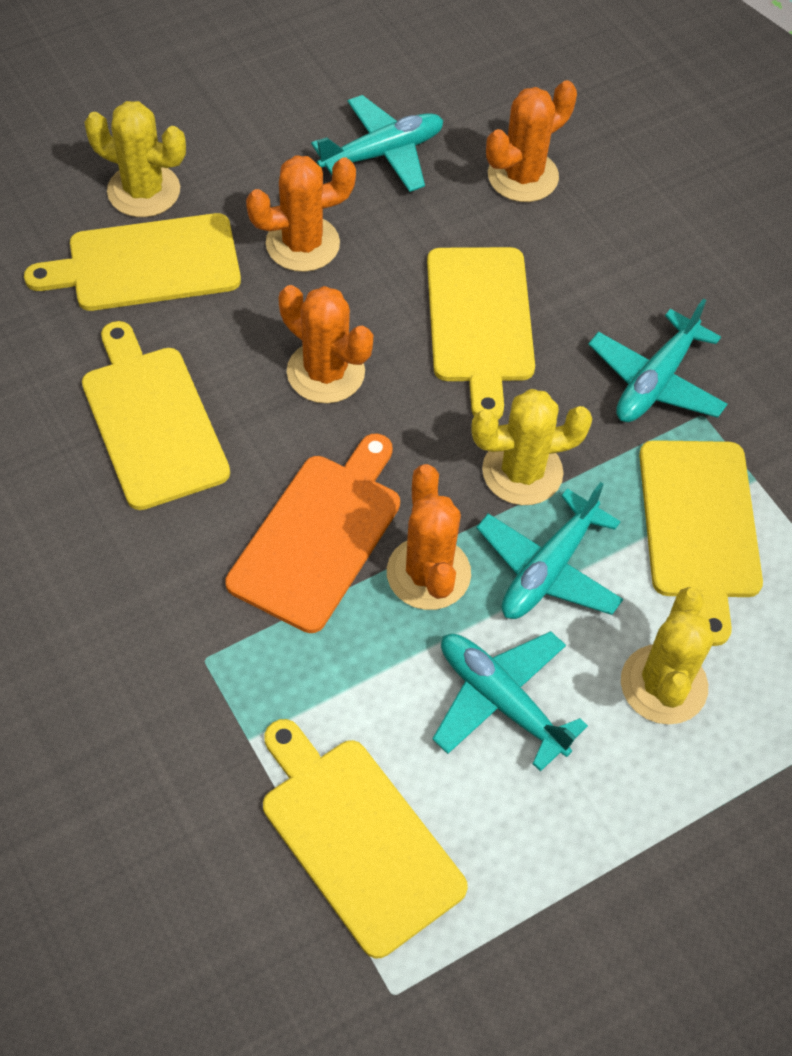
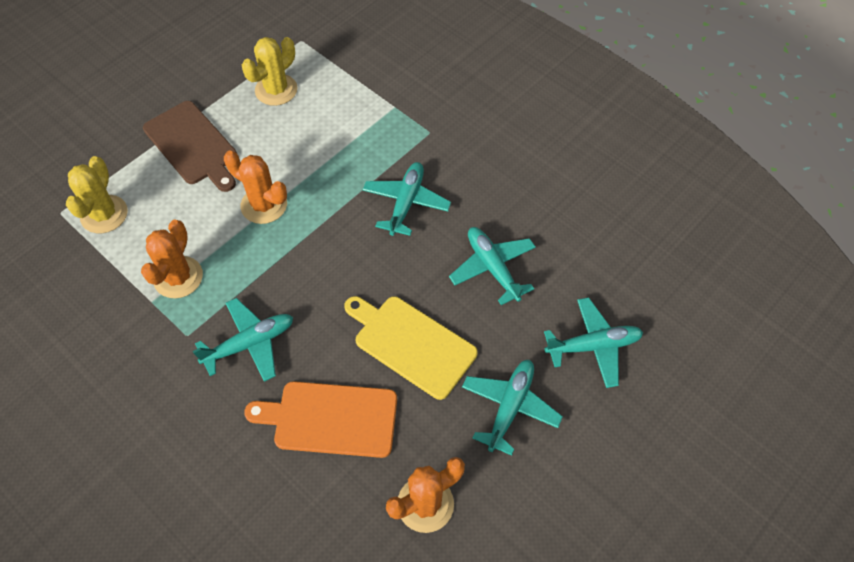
brown cutting board: none = 0 -> [143,101,237,192] = 1
orange cactus: [246,155,356,272] [278,285,373,403] [387,464,471,610] [486,80,577,202] = 4 -> [141,220,203,298] [224,150,287,224] [386,457,465,533] = 3
turquoise plane: [311,95,443,192] [433,631,588,772] [477,482,623,619] [588,299,727,422] = 4 -> [193,298,293,382] [363,162,451,236] [449,227,536,305] [462,360,563,456] [544,297,643,388] = 5
yellow cactus: [84,101,186,217] [471,389,592,505] [621,587,714,725] = 3 -> [66,156,128,233] [242,37,297,106] = 2
yellow cutting board: [24,213,241,311] [82,321,230,510] [263,719,468,959] [427,247,535,420] [639,440,763,646] = 5 -> [344,296,478,400] = 1

